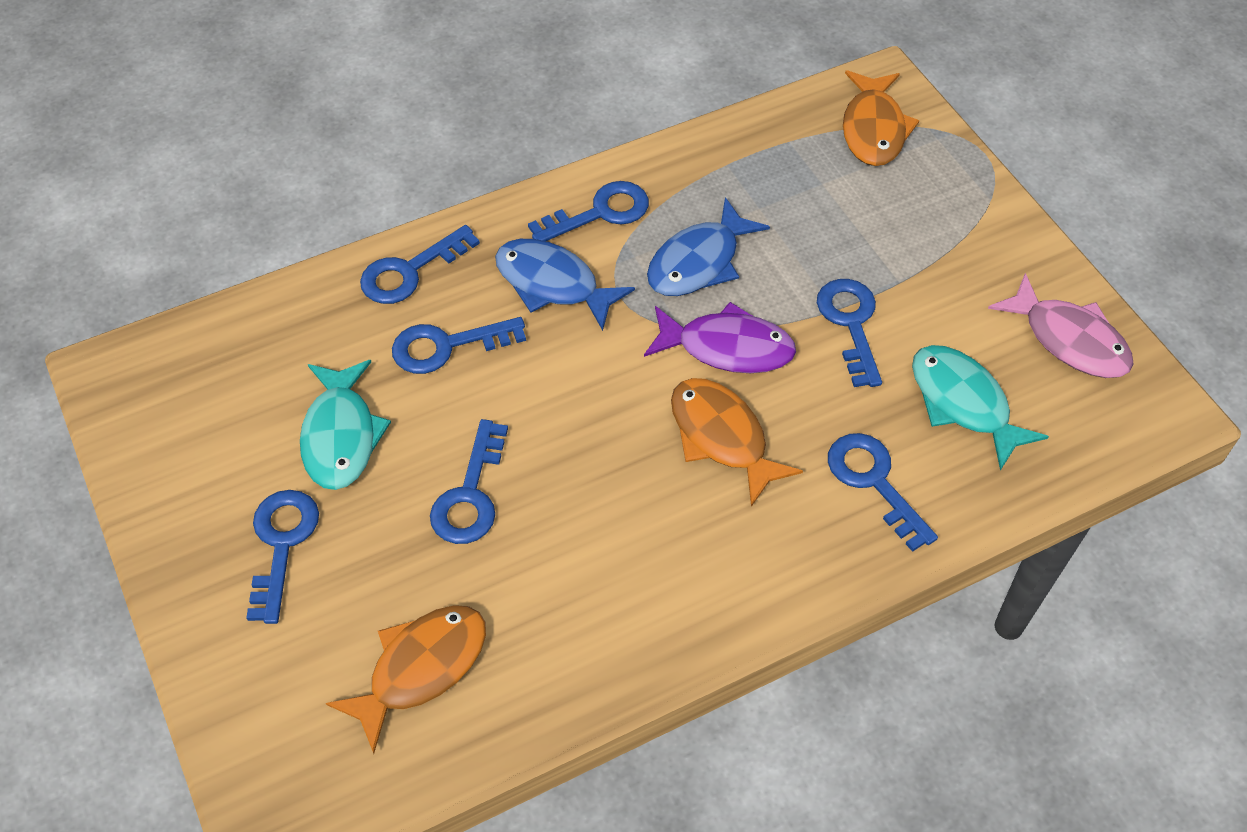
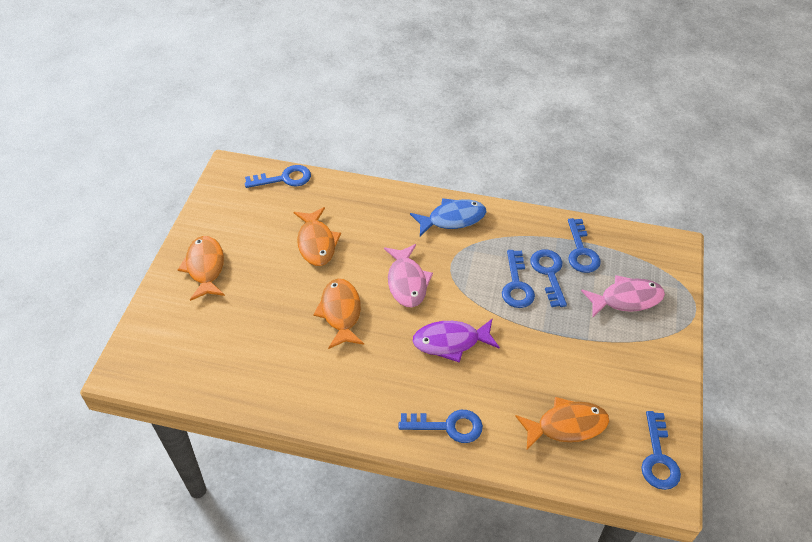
blue fish: [495,239,635,331] [647,197,770,296] = 2 -> [410,198,486,236] = 1
blue key: [246,490,319,624] [360,225,480,304] [392,317,526,374] [430,419,508,544] [528,181,649,241] [817,279,882,387] [828,433,938,552] = 7 -> [245,165,311,188] [399,410,483,443] [502,250,535,308] [530,250,567,307] [568,218,601,273] [641,411,681,490] = 6
orange fish: [326,605,486,754] [671,378,803,507] [843,70,920,166] = 3 -> [178,236,225,301] [294,207,341,266] [313,279,364,349] [515,397,609,450] = 4
pink fish: [988,273,1134,378] = 1 -> [384,244,433,307] [581,275,665,317] = 2
turquoise fish: [300,360,391,490] [912,345,1049,471] = 2 -> none = 0

